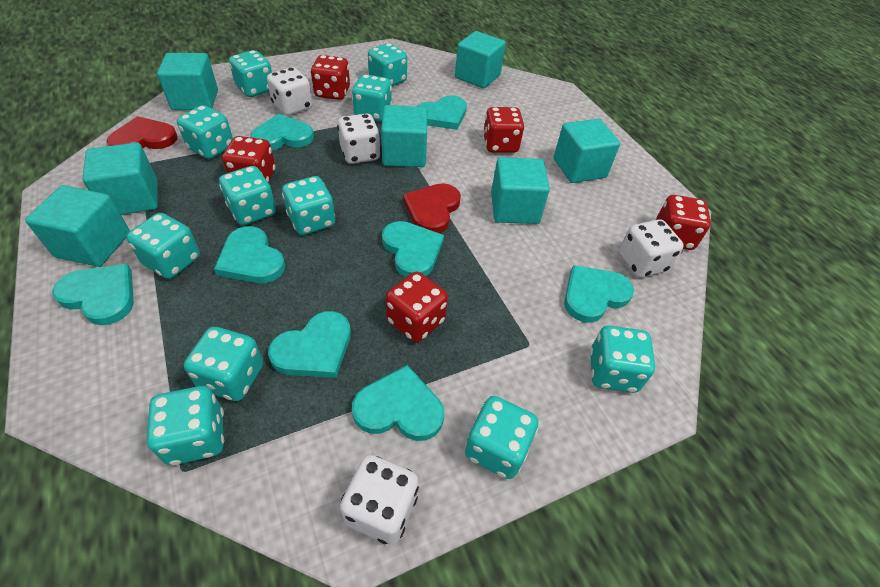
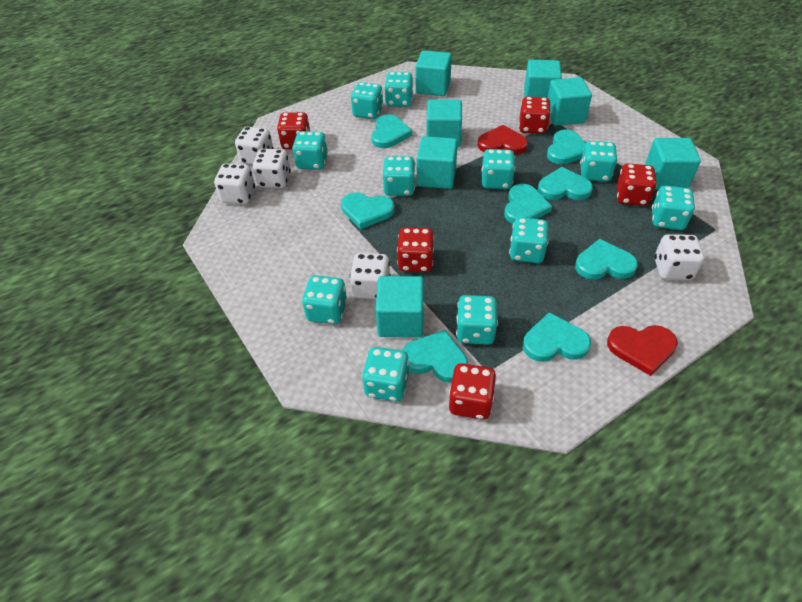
white dice: [267,67,312,116] [337,114,381,164] [340,455,419,545] [619,219,684,278] = 4 -> [214,163,255,204] [235,126,274,165] [253,149,291,188] [350,253,391,299] [654,234,704,280] = 5

